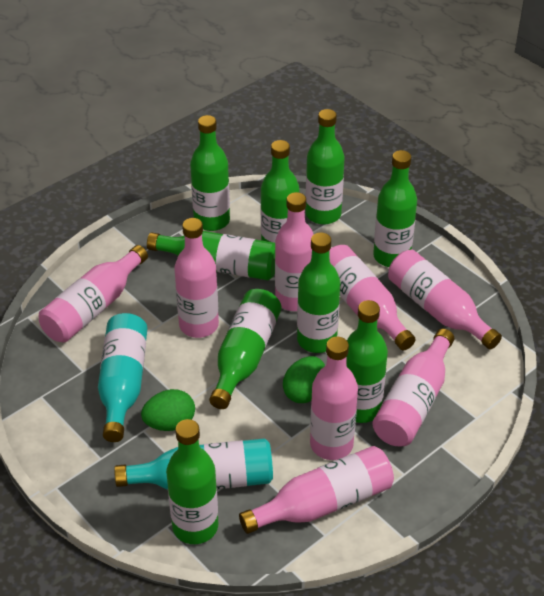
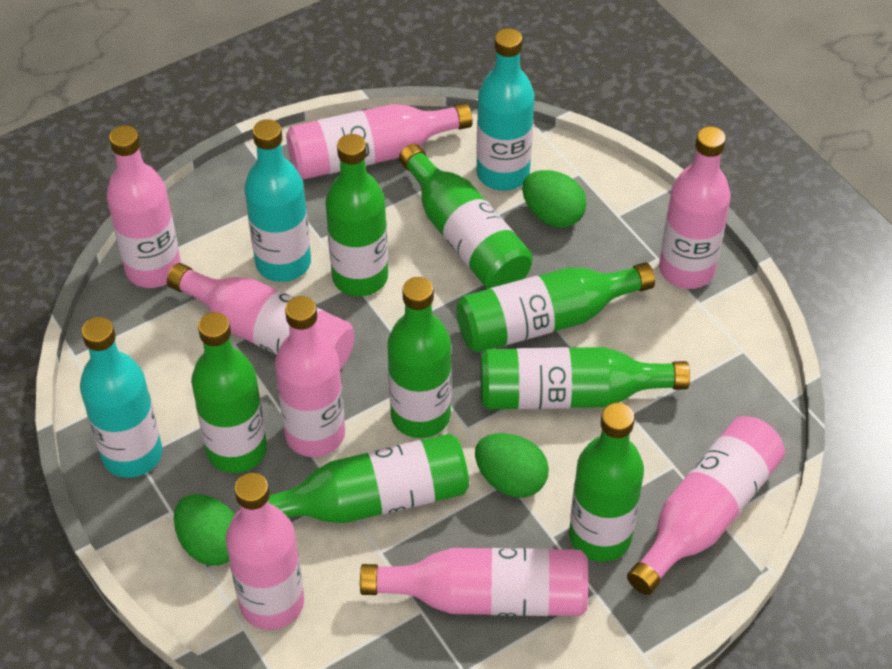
green bottle: [147,231,275,280] [166,419,218,544] [190,115,230,231] [209,289,281,409] [261,140,300,243] [297,232,340,353] [305,109,345,225] [346,300,388,423] [373,150,417,267] = 9 -> [191,312,267,473] [269,433,469,523] [326,134,388,296] [387,277,452,438] [399,144,533,289] [456,263,655,353] [480,347,690,410] [569,403,644,562] = 8
green egg: [141,389,195,431] [283,356,325,403] = 2 -> [174,494,235,566] [475,433,549,498] [522,170,587,228] = 3
turquoise bottle: [98,313,147,442] [114,438,273,490] = 2 -> [80,317,162,478] [244,119,311,282] [476,28,535,191] = 3

